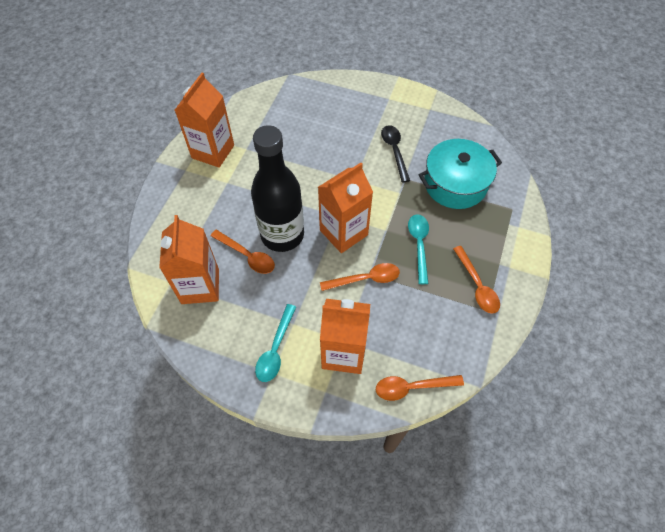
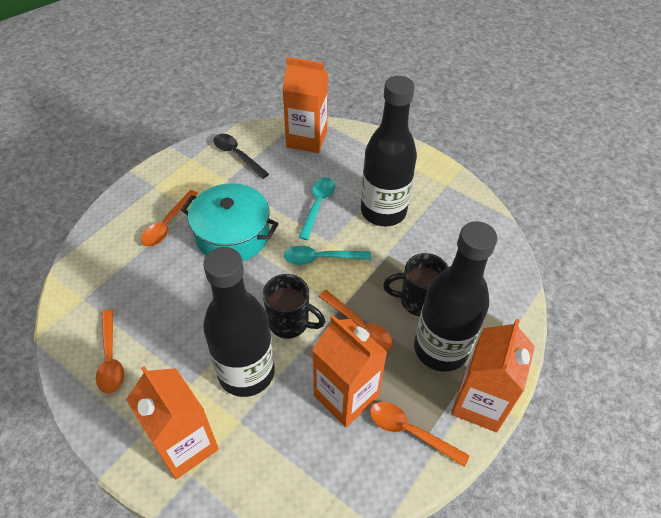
black bottle: [251,125,304,252] = 1 -> [203,247,275,397] [361,76,417,226] [414,221,497,372] = 3
black mug: none = 0 -> [263,274,326,339] [383,253,448,316] = 2

